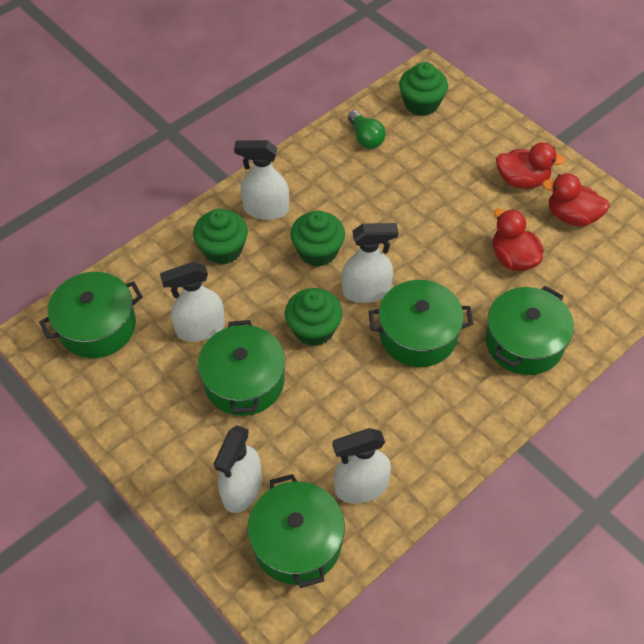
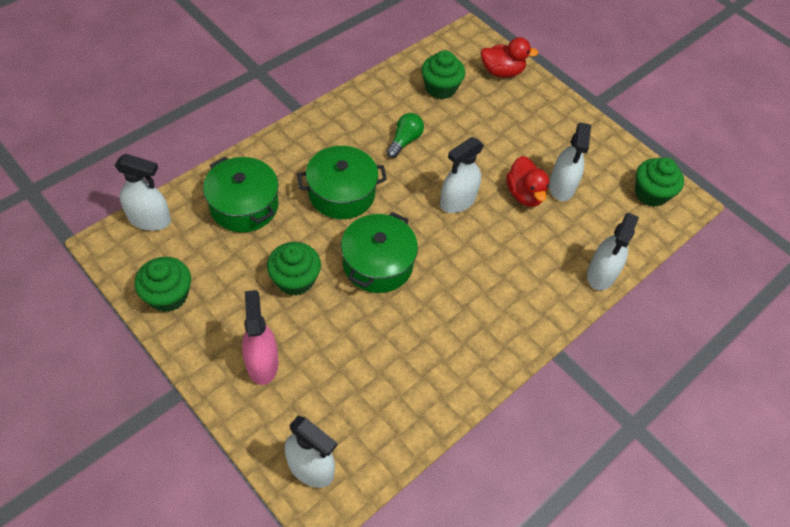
green pot: [39,272,143,358] [198,320,285,416] [248,474,345,588] [369,280,473,367] [485,286,574,375] = 5 -> [203,156,279,232] [297,146,387,219] [341,212,418,293] = 3
pink spray bottle: none = 0 -> [242,290,278,385] = 1
red duck: [493,208,544,271] [496,142,566,189] [542,173,610,226] = 3 -> [481,37,538,78] [506,156,549,207] = 2

